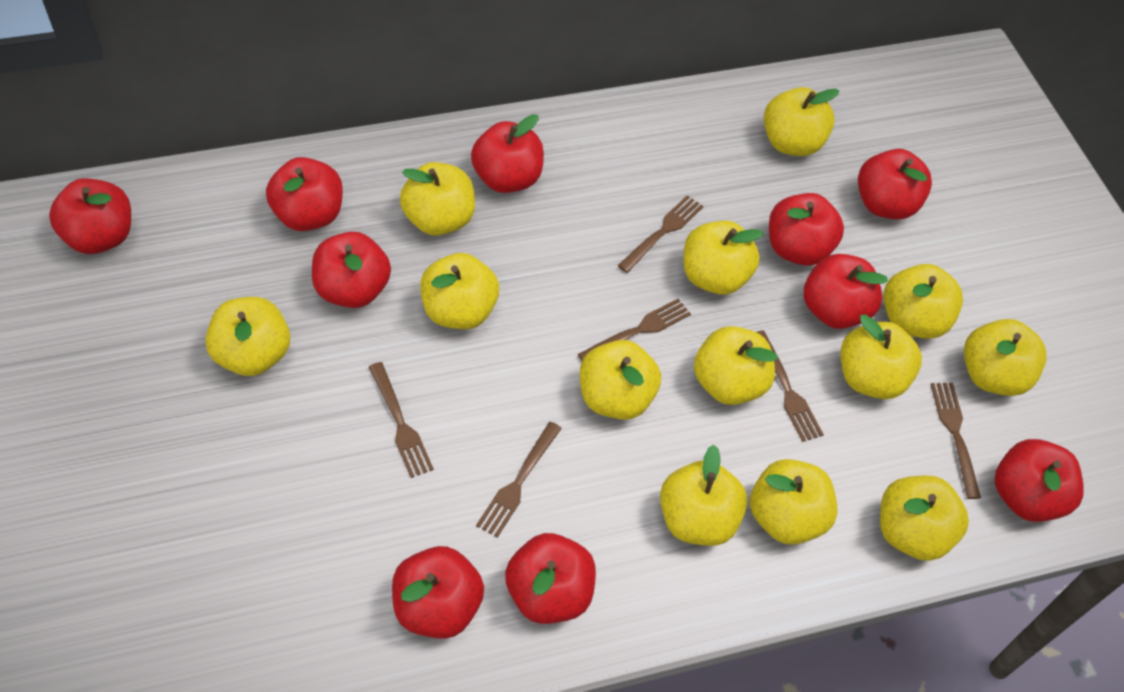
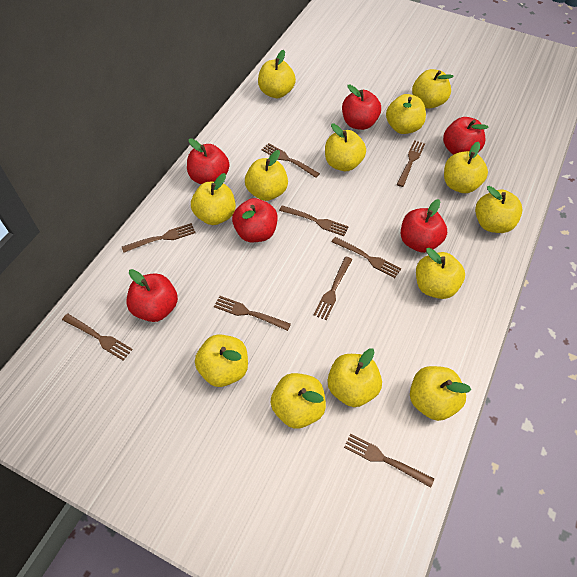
brown fork: [369,362,434,478] [476,422,562,538] [578,299,691,361] [618,195,704,273] [757,330,824,442] [931,383,981,499] = 6 -> [62,314,133,361] [122,223,196,253] [214,296,291,331] [262,143,320,178] [279,205,349,236] [314,257,353,320] [332,237,401,278] [344,433,434,488] [397,140,425,187] = 9
red apple: [49,178,131,254] [266,157,343,231] [312,232,391,308] [392,546,484,639] [471,114,544,193] [505,533,596,624] [769,193,844,266] [804,254,888,329] [858,149,932,219] [995,439,1084,522] = 10 -> [126,269,178,322] [187,138,229,184] [232,198,278,242] [342,85,381,130] [401,199,447,253] [443,117,489,155] = 6

